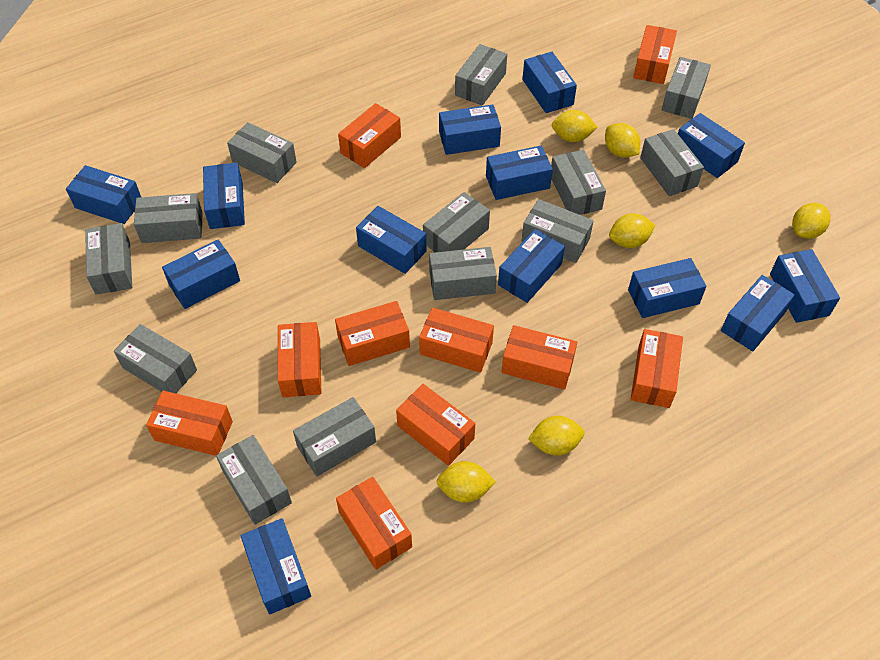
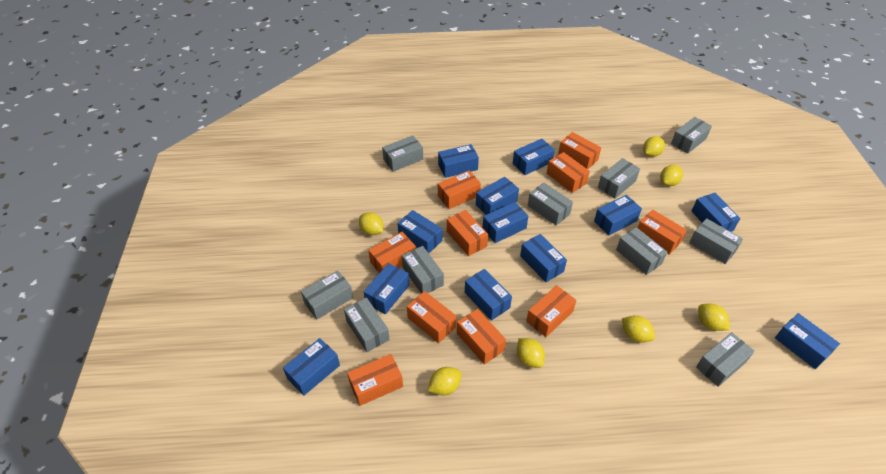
blue box: [66,165,141,224] [162,240,240,309] [203,163,245,229] [240,518,311,615] [356,206,426,274] [439,104,501,155] [486,146,553,200] [498,229,565,303] [523,52,577,113] [628,258,707,318] [678,113,745,178] [721,275,795,351] [770,249,840,323] = 13 -> [283,338,340,396] [364,263,409,314] [397,210,443,253] [438,144,479,178] [465,269,512,321] [476,177,519,215] [483,202,528,243] [513,139,555,175] [520,234,567,282] [594,195,642,236] [692,193,740,232] [775,313,840,369] = 12
grey box: [85,223,132,295] [114,324,197,393] [134,193,203,243] [216,435,292,525] [227,122,297,183] [293,397,376,476] [423,192,490,253] [429,247,497,300] [455,44,507,106] [522,199,594,263] [551,150,606,215] [640,129,704,196] [662,57,711,119] = 13 -> [301,270,353,319] [344,297,390,352] [382,136,423,172] [402,246,444,293] [528,183,573,225] [598,158,640,199] [616,227,667,275] [671,117,712,154] [689,218,743,264] [696,332,755,387] = 10
yellow lemon: [436,461,495,503] [528,416,584,456] [552,110,598,142] [605,123,640,158] [609,213,655,248] [792,203,831,239] = 6 -> [359,212,383,235] [428,367,462,396] [517,338,545,368] [622,315,655,343] [643,136,665,157] [660,165,683,186] [698,303,730,331] = 7

